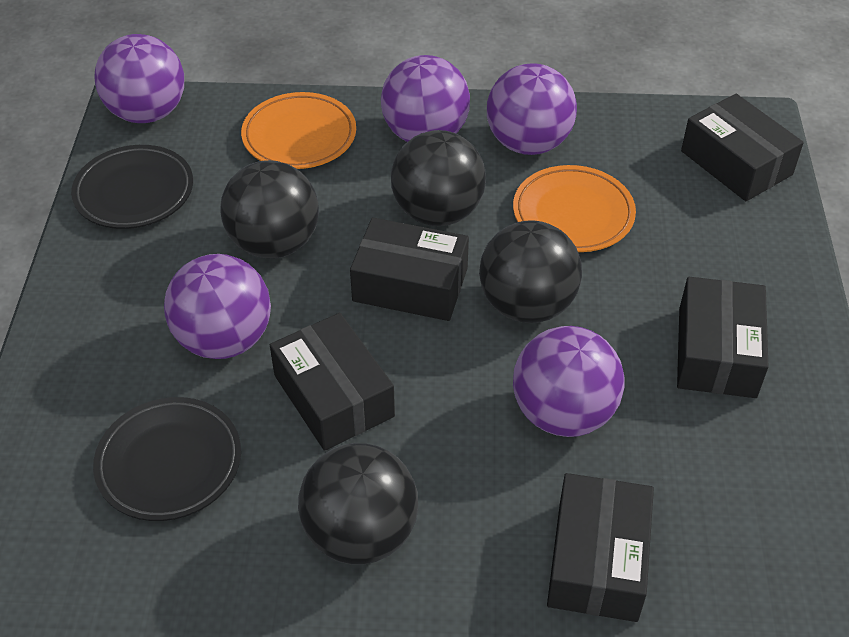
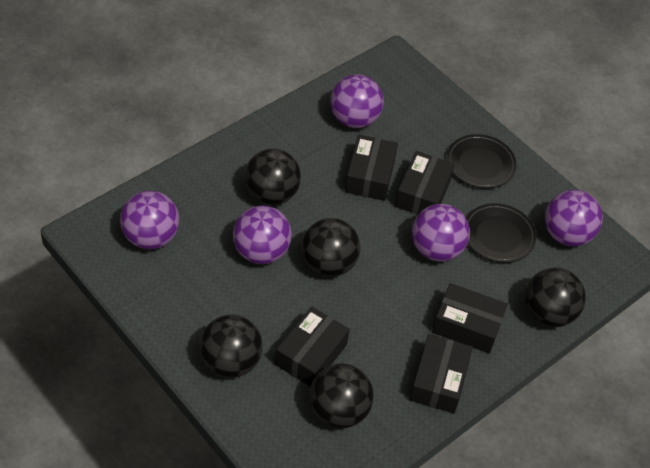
black ball: [220,160,319,259] [298,443,418,565] [391,130,486,226] [479,220,582,323] = 4 -> [200,315,263,378] [245,148,301,205] [302,218,361,277] [309,363,374,429] [525,268,586,327] = 5
orange plate: [241,92,356,169] [513,165,636,252] = 2 -> none = 0

